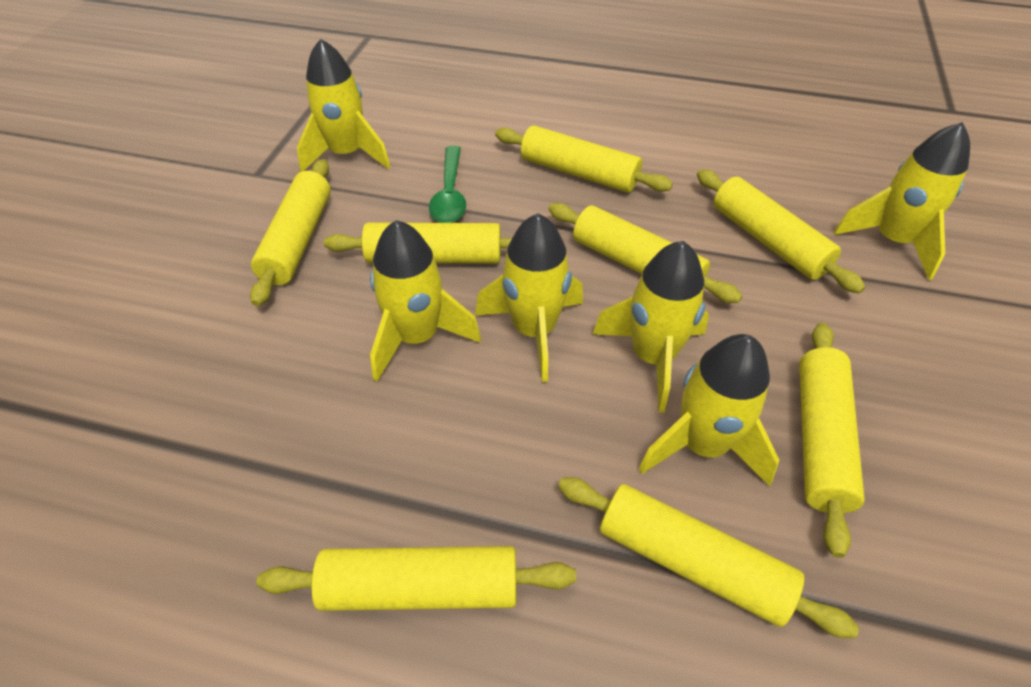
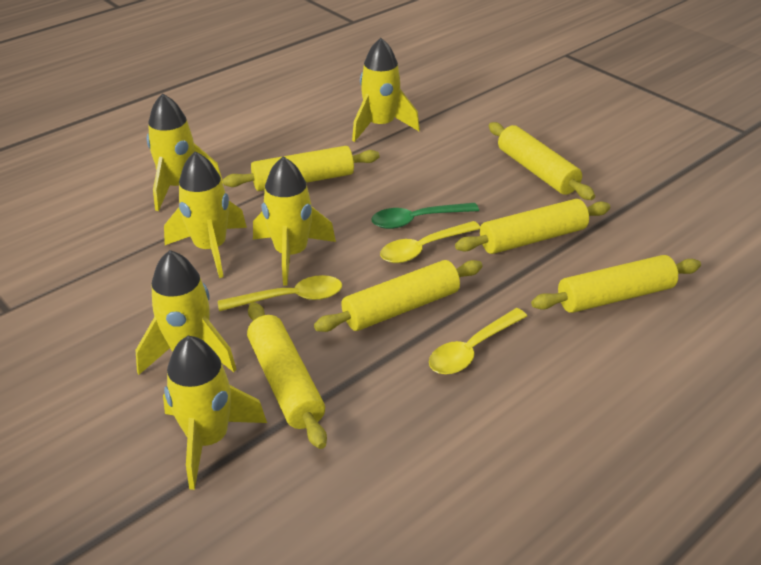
yellow rolling pin: [250,159,331,306] [256,546,576,611] [324,223,512,264] [495,125,673,193] [549,203,742,303] [558,477,859,638] [697,169,865,293] [799,323,865,558] = 8 -> [223,146,380,191] [247,302,327,449] [314,260,483,332] [455,199,610,254] [489,122,595,200] [531,255,701,313] = 6
yellow spoon: none = 0 -> [218,275,342,311] [380,221,480,263] [429,308,527,374] = 3

